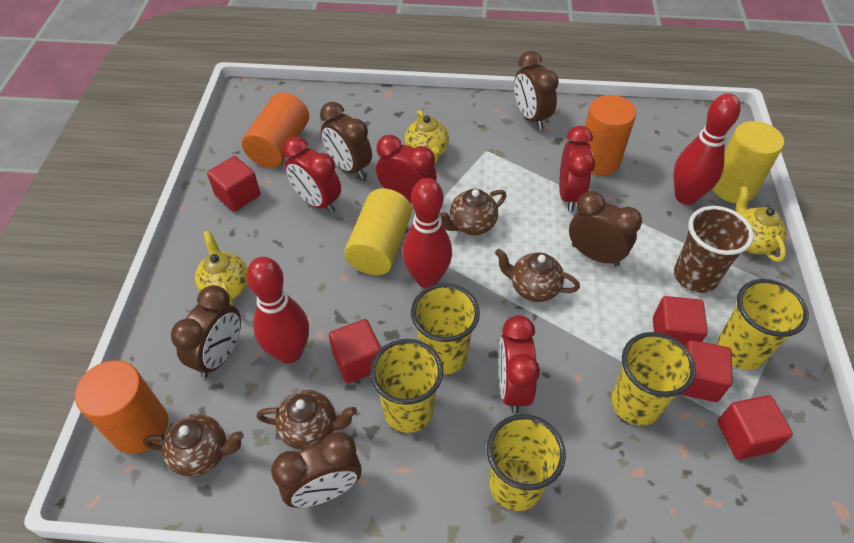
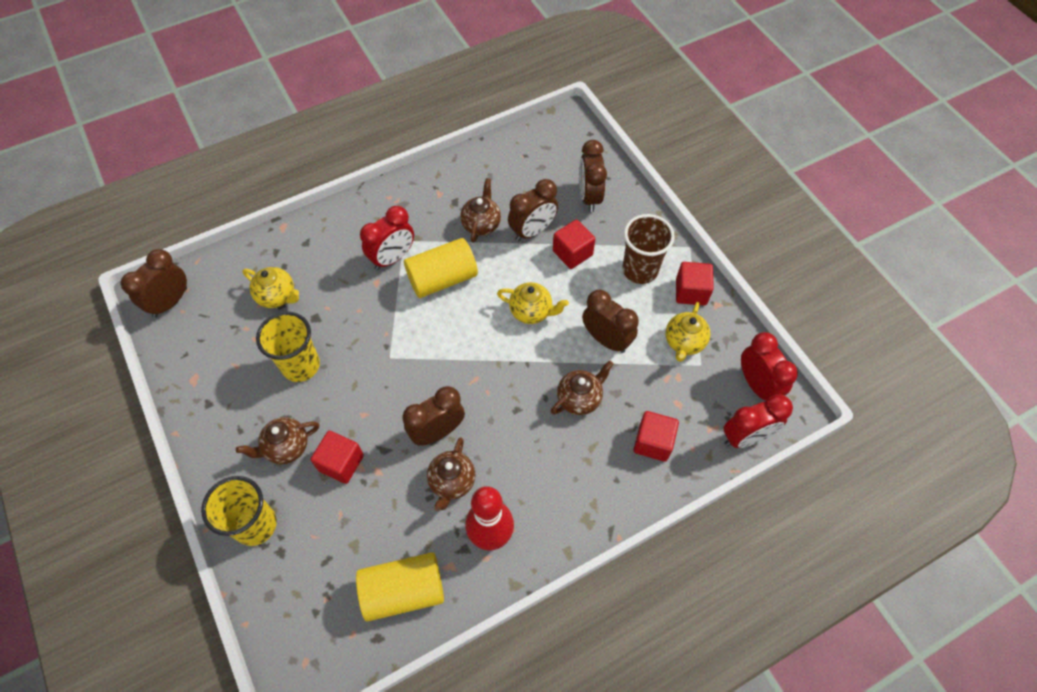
orange cylinder: [75,360,168,454] [242,93,309,168] [585,95,636,176] = 3 -> none = 0
red bowling pin: [246,257,309,364] [402,178,452,288] [673,93,741,205] = 3 -> [466,486,514,551] = 1
red clock: [283,137,341,213] [376,135,437,203] [498,315,540,413] [559,126,595,211] = 4 -> [360,206,414,270] [723,394,793,448] [741,332,798,401] = 3
red cube: [207,156,260,212] [329,319,381,384] [653,296,708,346] [679,340,733,402] [717,395,793,460] = 5 -> [311,431,364,484] [553,219,595,269] [633,411,679,462] [676,262,714,306] = 4
yellow cup: [370,339,443,433] [411,283,480,375] [487,414,566,511] [611,332,696,426] [717,279,809,370] = 5 -> [201,476,277,546] [256,312,320,382] = 2

